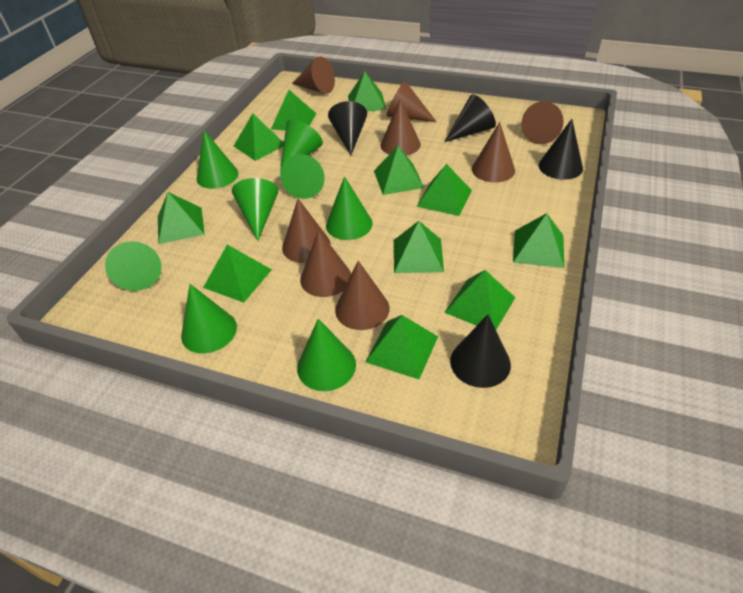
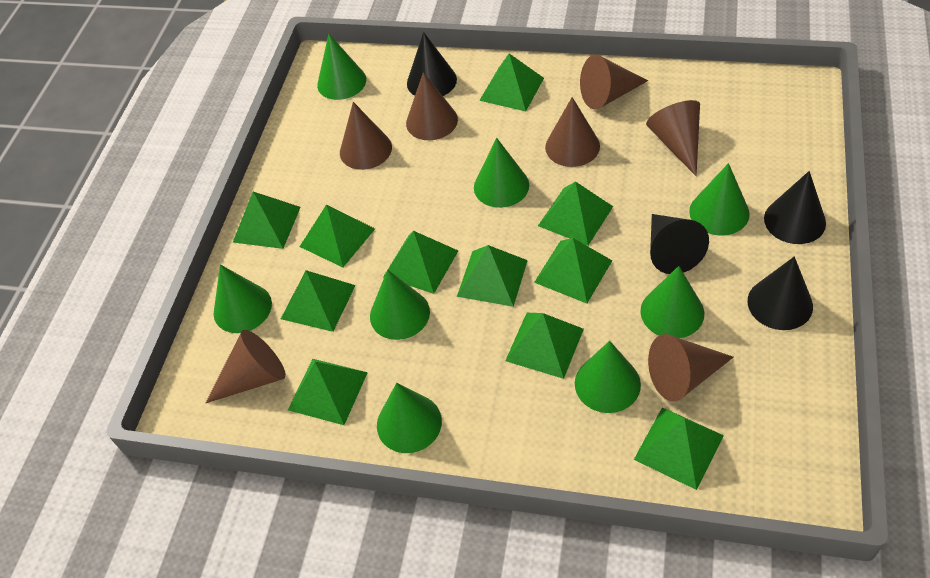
brown cone: [282,199,331,263] [292,56,335,94] [300,230,351,297] [335,261,389,330] [381,99,421,156] [387,81,437,122] [472,122,515,182] [521,101,564,144] = 8 -> [206,330,286,403] [340,102,392,170] [406,72,458,140] [545,97,600,167] [580,55,648,110] [646,100,700,176] [648,334,734,401] = 7

